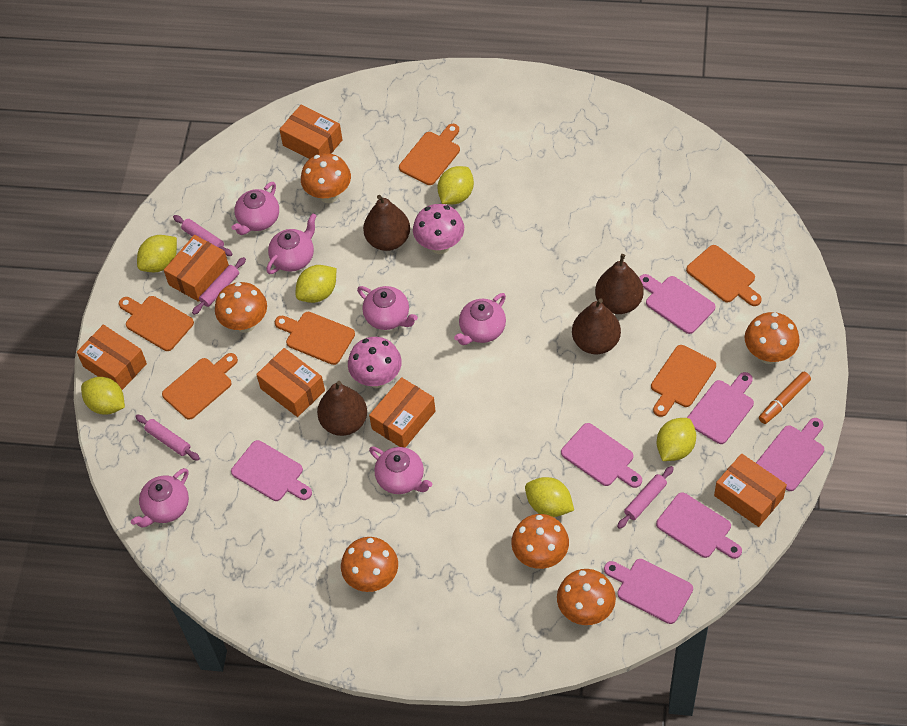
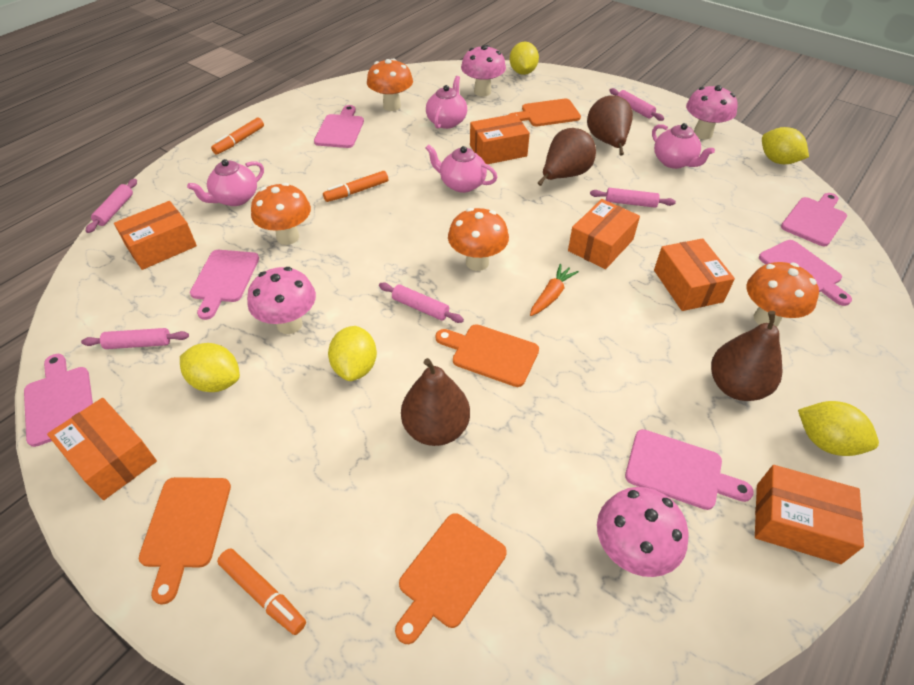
orange carrot: none = 0 -> [530,264,579,316] = 1
orange cutting board: [119,296,194,351] [162,353,238,420] [275,312,355,365] [399,124,460,185] [651,345,716,417] [686,245,762,306] = 6 -> [139,477,231,605] [395,513,507,644] [435,324,539,387] [509,99,581,126] = 4
orange marker: [759,372,811,424] = 1 -> [211,118,264,155] [217,548,306,635] [323,171,388,202] = 3
orange mushroom: [215,282,267,333] [301,153,351,203] [341,537,398,592] [511,514,569,569] [557,569,616,625] [745,312,800,364] = 6 -> [251,183,311,245] [367,58,413,111] [448,208,509,271] [747,262,819,327] = 4
pink cutting board: [231,440,312,501] [561,423,642,488] [604,559,693,624] [639,274,715,334] [656,492,742,559] [687,372,754,444] [756,418,824,491] = 7 -> [24,354,93,447] [190,250,259,320] [314,105,364,148] [625,429,754,510] [759,240,852,306] [781,193,847,246] = 6
pink mushroom: [348,337,402,388] [413,204,464,254] = 2 -> [247,267,316,334] [461,45,506,97] [597,487,689,577] [686,85,738,139] = 4
pink rolling pin: [135,415,200,461] [173,215,233,256] [192,257,246,315] [617,466,674,529] = 4 -> [81,328,189,349] [86,179,137,233] [379,283,464,323] [590,188,676,208] [609,88,664,121] = 5
pink teapot: [131,468,189,528] [232,182,279,235] [266,213,316,274] [357,286,418,330] [369,447,432,494] [454,293,506,345] = 6 -> [187,159,264,206] [426,76,467,129] [426,144,497,193] [652,123,715,169] = 4
yellow lemon: [81,377,125,414] [137,235,177,272] [296,265,336,303] [437,166,474,204] [525,477,574,517] [657,418,696,461] = 6 -> [180,343,240,392] [328,326,377,381] [510,42,539,75] [762,127,809,164] [798,401,879,456] = 5

